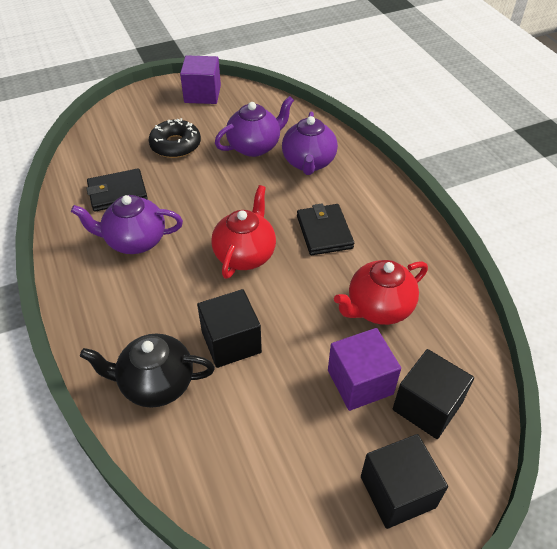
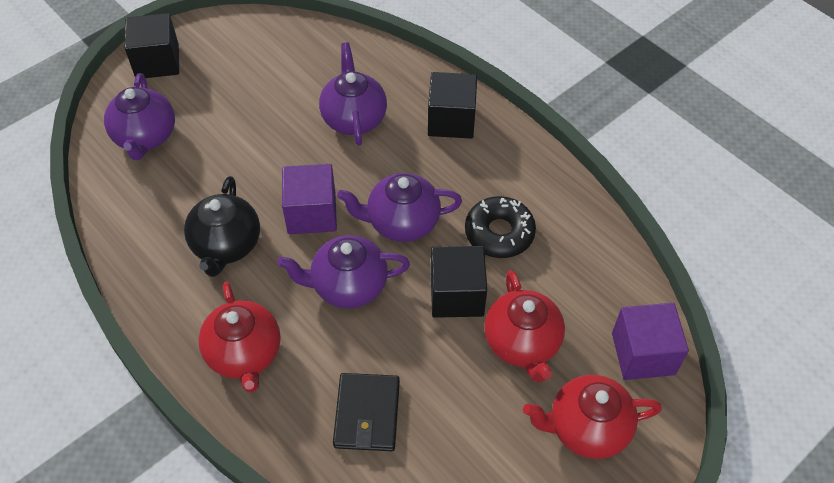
black wallet: [86,168,148,212] [297,203,354,255] = 2 -> [333,373,400,451] = 1
purple teapot: [71,195,183,254] [215,96,294,157] [282,112,338,175] = 3 -> [104,73,175,160] [277,235,410,308] [319,42,387,146] [337,173,462,242] = 4
red teapot: [211,185,276,279] [334,260,428,325] = 2 -> [198,282,281,393] [484,270,565,382] [523,375,662,459] = 3

